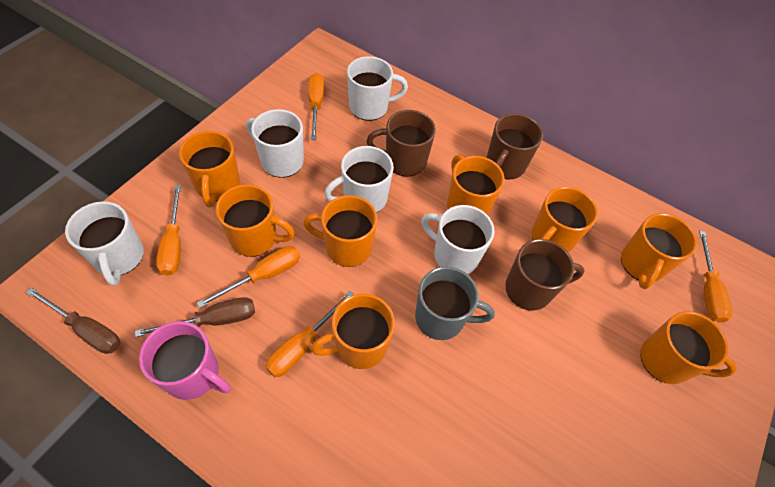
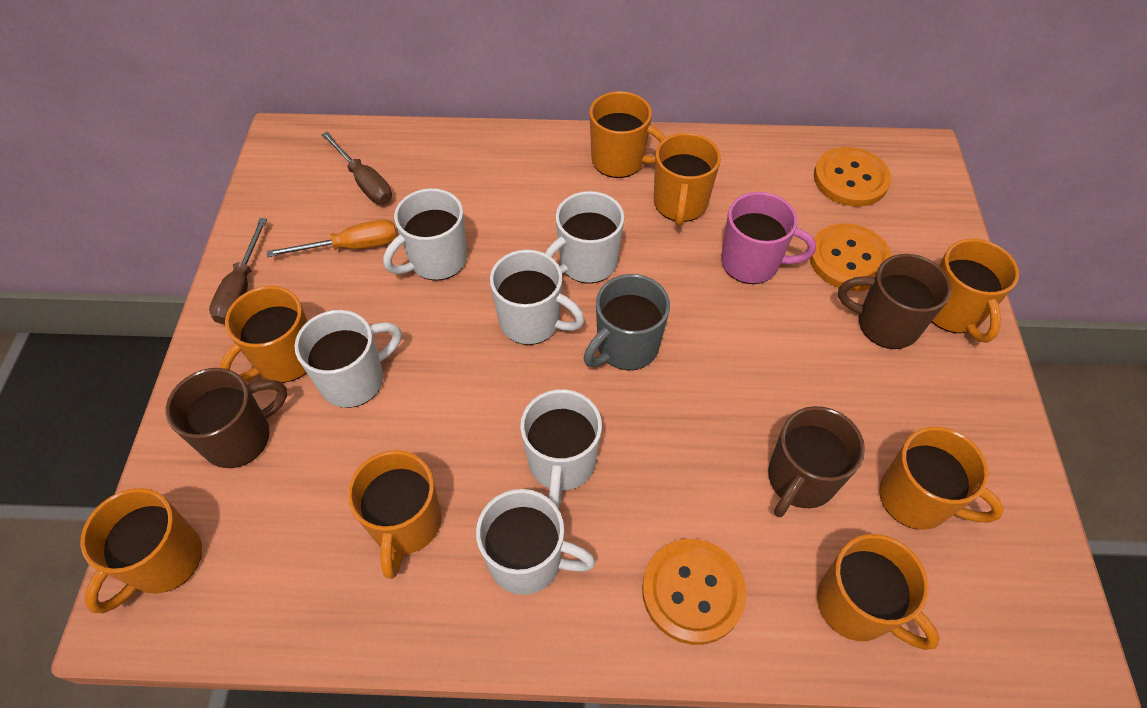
orange button: none = 0 -> [642,539,747,645] [810,223,892,291] [814,147,891,207] = 3
orange screwdriver: [156,185,181,276] [197,246,300,308] [266,291,354,377] [308,73,324,140] [699,231,732,322] = 5 -> [267,220,397,257] = 1
white mug: [65,201,144,286] [246,109,304,178] [324,146,394,213] [347,56,408,121] [421,205,495,274] = 5 -> [295,310,401,408] [383,188,467,281] [476,489,596,595] [490,250,585,345] [520,389,602,509] [545,191,625,283] = 6

